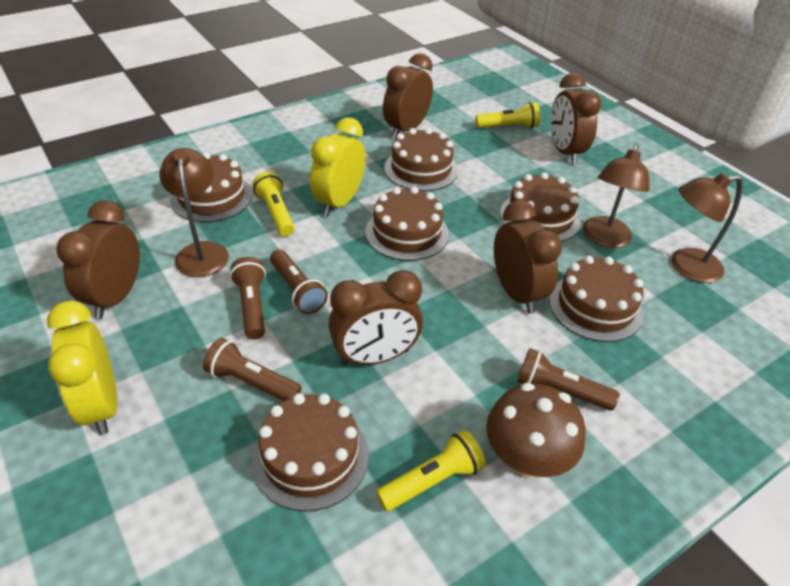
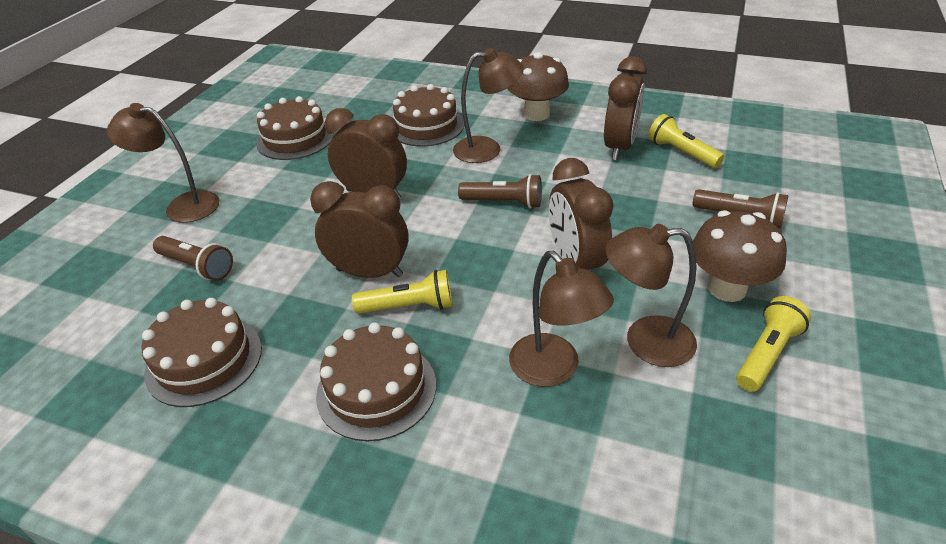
brown cake: [170,153,252,222] [251,393,369,512] [365,187,449,261] [384,128,458,191] [500,172,581,242] [549,256,644,342] = 6 -> [142,298,262,407] [256,96,334,160] [316,322,436,441] [393,84,464,146] = 4
brown clock: [56,201,140,319] [328,270,423,365] [383,53,433,138] [494,200,562,314] [551,73,601,164] = 5 -> [310,181,409,278] [325,108,407,199] [549,158,614,271] [604,56,647,160] = 4
brown flashlight: [203,338,302,401] [230,257,266,339] [270,249,328,314] [517,348,620,411] = 4 -> [153,236,233,281] [458,174,542,208] [692,189,789,229] = 3
brown lamp: [159,148,229,277] [583,144,650,248] [671,173,743,283] = 3 -> [107,103,220,223] [453,48,524,163] [509,251,614,387] [605,224,697,367] = 4
brown mushroom: [486,383,586,479] = 1 -> [507,52,569,121] [693,210,787,302] = 2
yellow clock: [47,301,118,435] [310,117,366,216] = 2 -> none = 0

